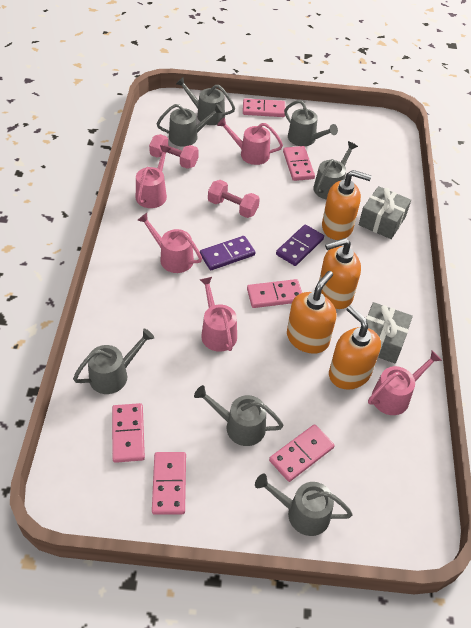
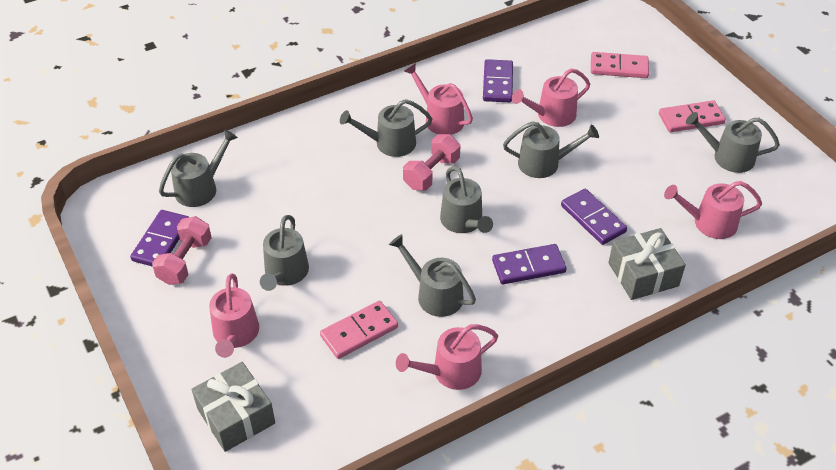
orange soap dispenser: [287,271,336,354] [319,238,361,309] [322,170,372,240] [329,305,381,390] = 4 -> none = 0
pink domino: [112,403,145,463] [152,452,186,515] [243,98,285,117] [247,279,302,308] [269,424,335,482] [283,146,315,181] = 6 -> [320,301,398,359] [591,52,649,78] [659,100,726,132] = 3
purple domino: [200,236,255,270] [276,224,324,266] = 2 -> [130,210,189,267] [483,59,513,103] [492,244,567,284] [561,189,627,245] = 4

